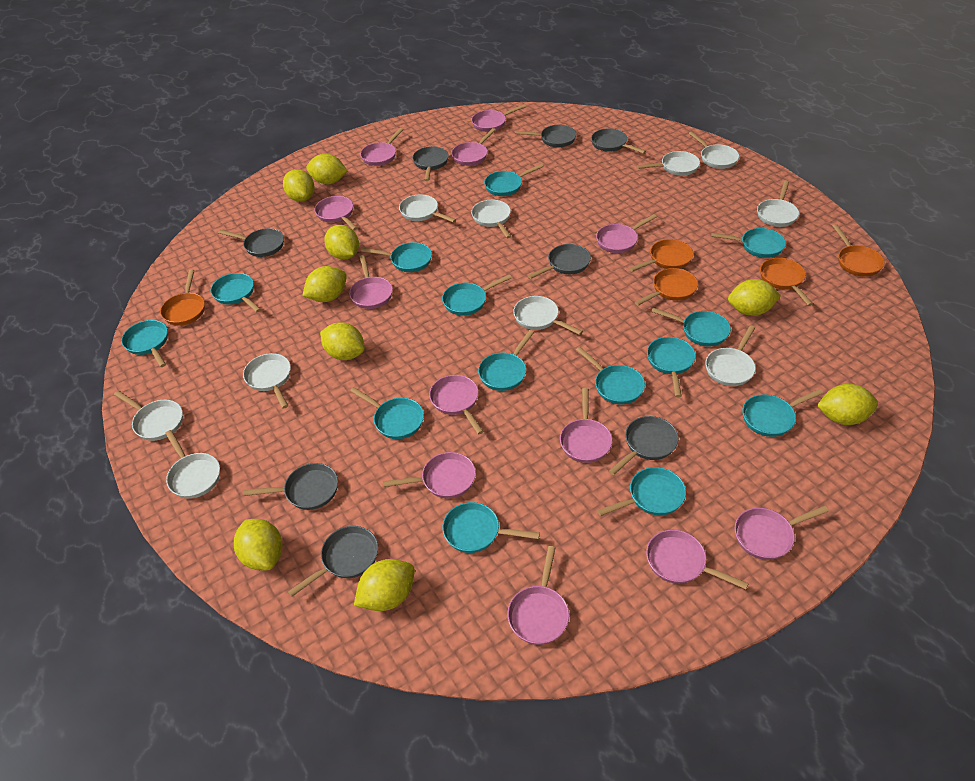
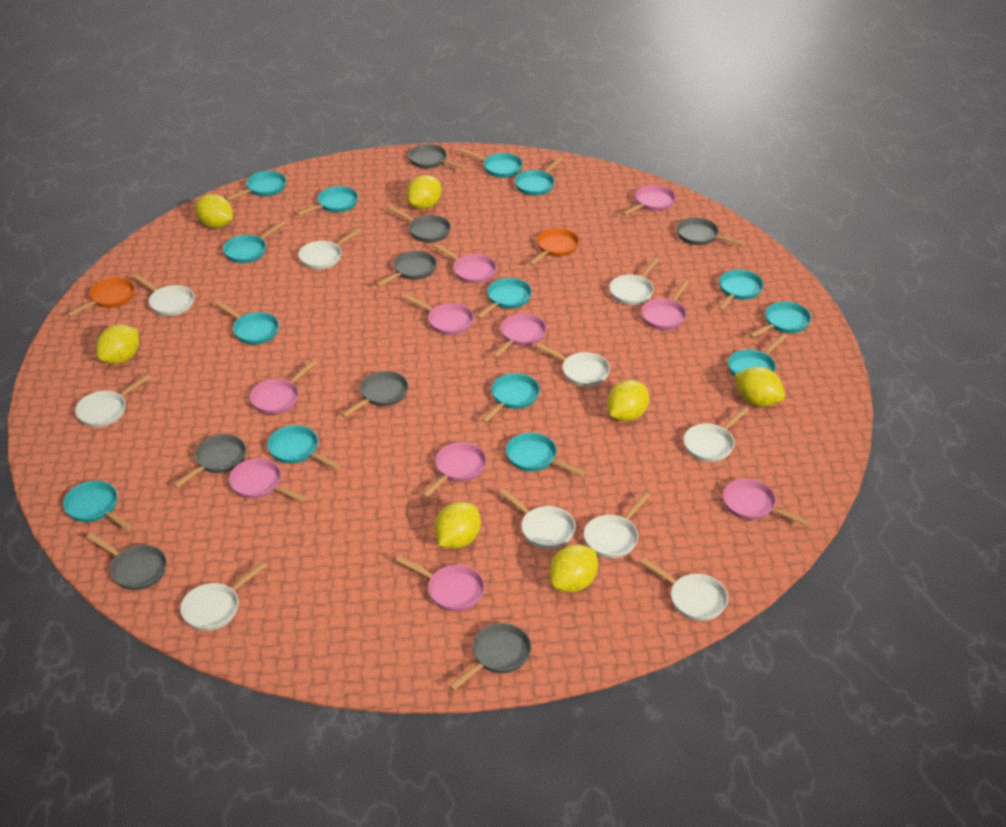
orange pan: [160,269,205,326] [629,239,693,272] [635,268,698,306] [760,258,813,306] [832,224,884,277] = 5 -> [67,277,135,317] [529,228,579,266] = 2
pink pan: [315,196,358,230] [349,255,393,309] [360,128,404,166] [383,452,476,498] [429,375,484,434] [451,128,496,166] [471,104,527,132] [507,546,569,645] [560,388,612,463] [596,214,657,253] [646,530,749,589] [735,506,829,560] = 12 -> [229,458,306,502] [250,360,317,414] [396,556,485,612] [404,295,474,335] [422,442,487,498] [433,243,497,284] [492,313,546,358] [622,185,676,216] [641,280,689,330] [723,479,810,526] = 10
yellow lemon: [234,519,283,571] [283,169,314,202] [303,266,347,302] [306,154,348,184] [320,322,365,360] [324,225,359,260] [354,559,415,611] [728,279,781,316] [817,384,878,425] = 9 -> [96,324,139,364] [195,194,233,228] [407,175,441,209] [435,502,481,549] [549,544,598,592] [607,380,649,421] [734,367,785,407] = 7

